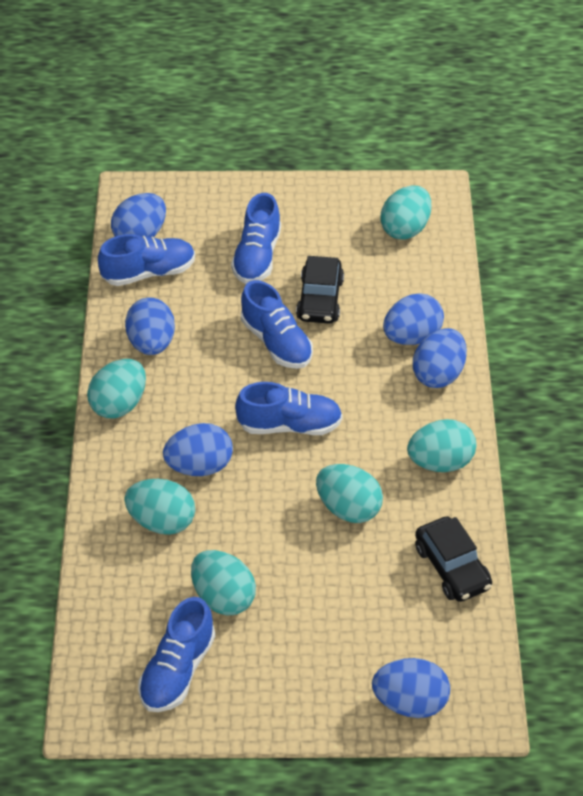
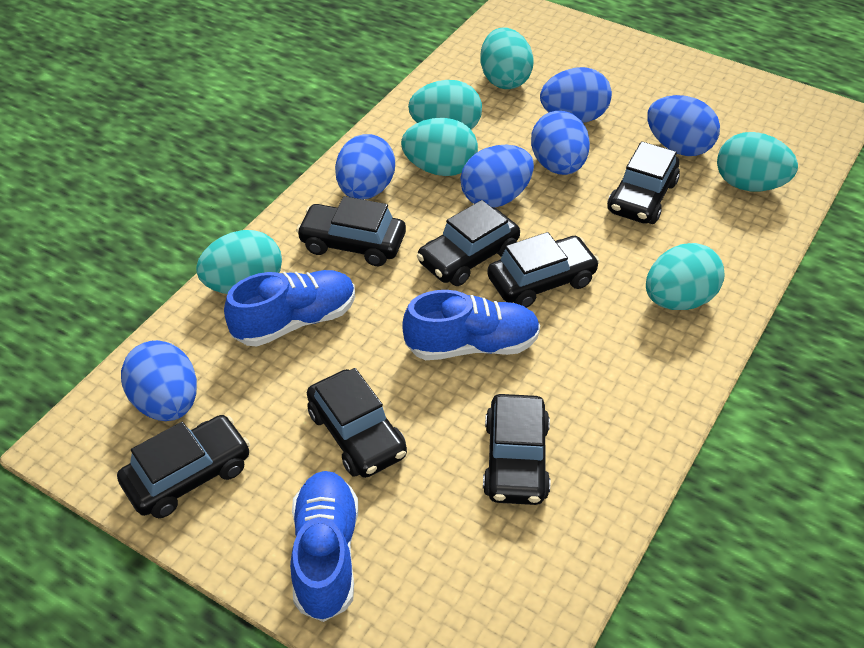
black car: [296,256,344,324] [415,516,492,602] = 2 -> [117,415,250,518] [296,196,406,266] [307,368,407,478] [417,200,520,286] [483,394,550,505] [487,232,600,308] [607,141,680,224] = 7
blue shoe: [98,234,195,286] [138,597,215,712] [231,193,281,284] [235,382,343,435] [241,280,313,369] = 5 -> [224,270,355,347] [290,471,358,622] [402,290,540,360] = 3

